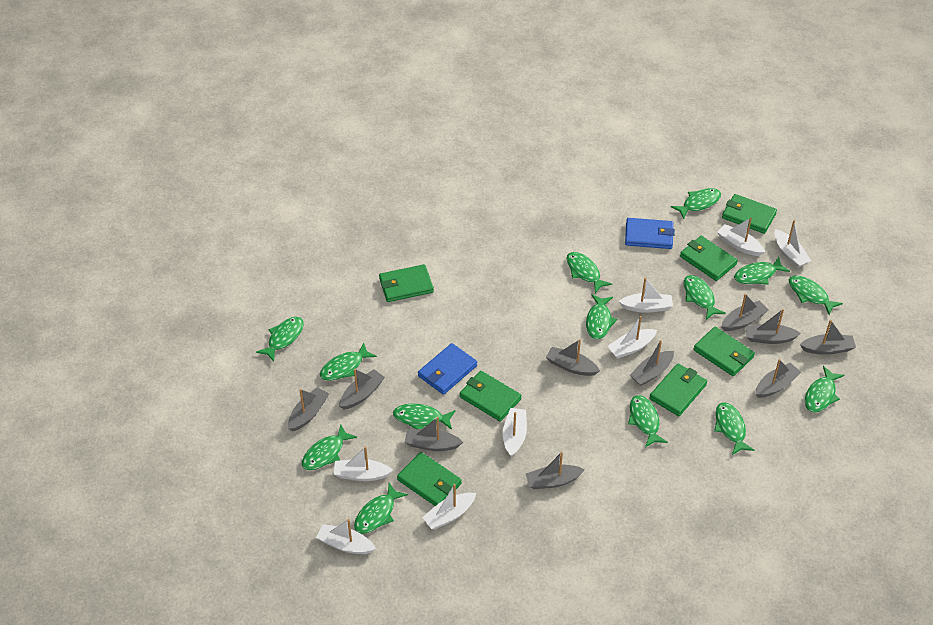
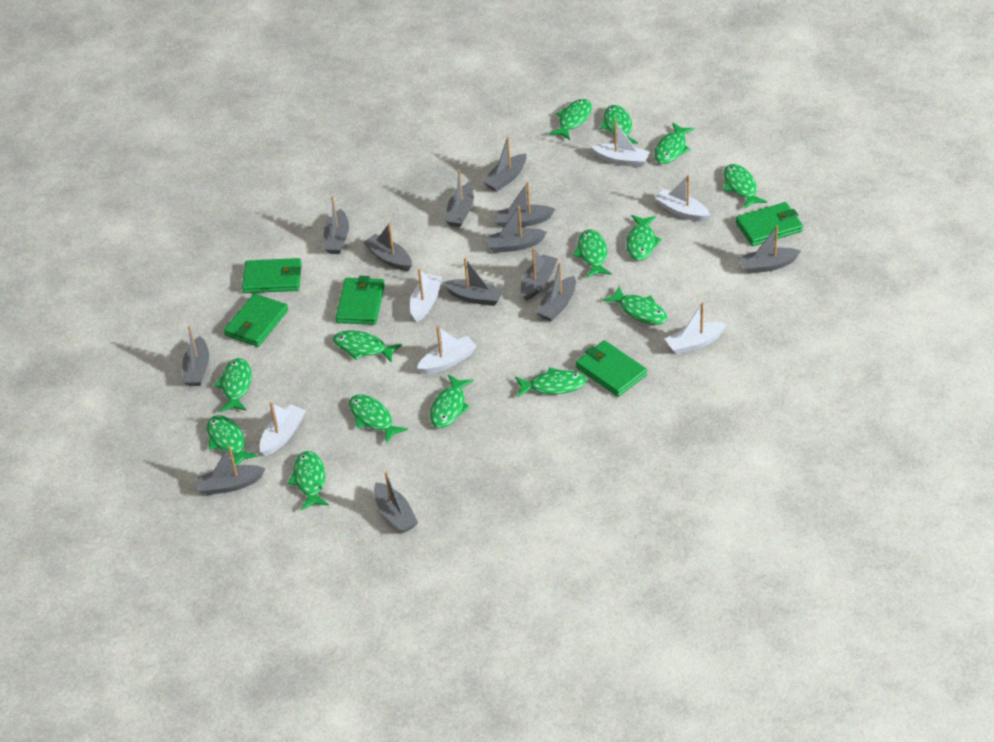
blue wallet: [418,343,477,395] [625,218,675,249] = 2 -> none = 0
green wallet: [379,264,434,302] [397,452,462,506] [460,371,522,422] [649,364,707,416] [680,236,738,281] [694,327,755,376] [722,194,777,234] = 7 -> [224,293,288,347] [242,258,302,293] [336,276,385,325] [576,340,647,397] [736,202,803,246] = 5
grey boat: [288,387,329,431] [339,369,385,409] [404,417,463,451] [526,452,585,489] [546,339,600,376] [630,340,674,386] [721,294,768,331] [745,309,801,344] [756,359,801,398] [800,320,856,355] = 10 -> [182,326,209,386] [197,445,266,495] [324,196,349,254] [363,223,412,271] [374,471,418,533] [442,258,504,306] [445,170,474,227] [482,137,527,192] [485,206,547,253] [495,182,555,228] [521,248,558,301] [536,262,576,321] [738,225,801,274] = 13
white boat: [316,519,376,554] [333,447,393,481] [422,484,476,530] [503,408,527,457] [608,316,657,358] [619,277,673,313] [717,218,765,256] [774,220,811,268] = 8 -> [259,402,306,456] [410,269,442,322] [416,326,477,374] [592,121,650,167] [655,175,710,222] [665,302,727,354] = 6

